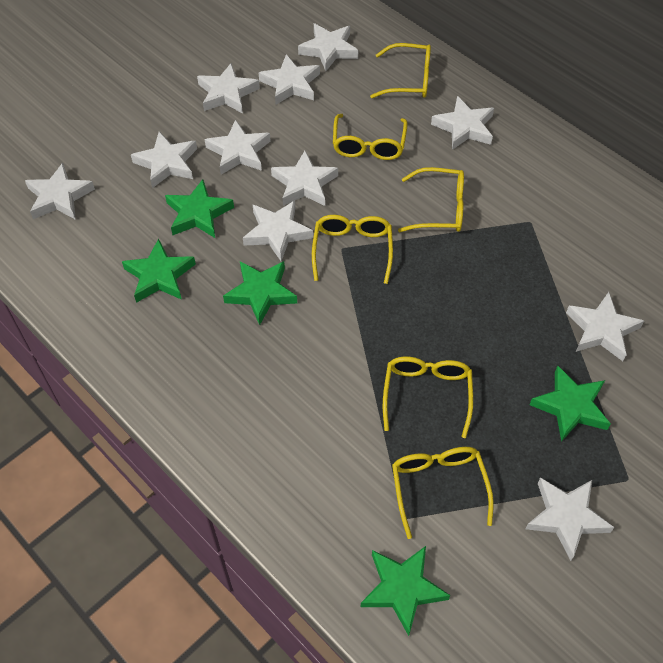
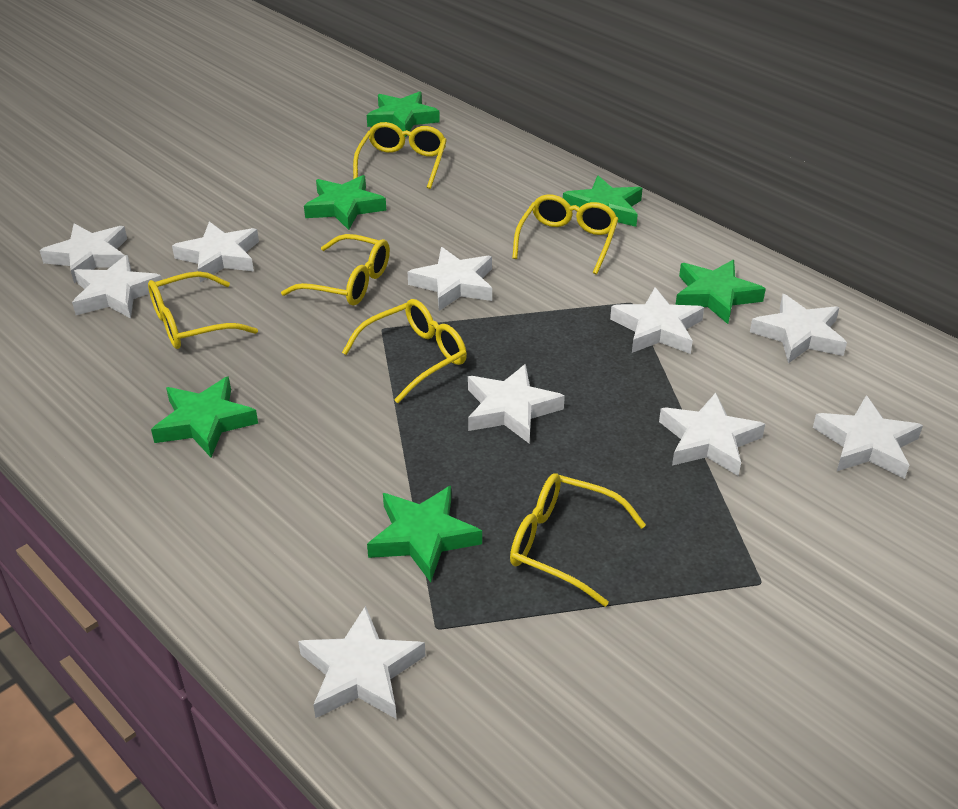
green star: [122,239,196,303] [165,179,234,238] [223,261,297,325] [360,546,450,636] [530,366,611,442] = 5 -> [151,376,258,457] [304,175,386,230] [367,91,440,137] [367,486,482,582] [563,176,643,227] [675,260,766,324] = 6
white star: [25,163,95,220] [131,132,197,188] [197,63,260,114] [204,119,271,175] [243,200,313,261] [259,54,320,105] [271,151,338,206] [298,23,358,71] [431,96,494,150] [525,478,615,561] [566,292,644,361] = 11 -> [40,224,127,283] [72,255,164,318] [172,221,259,282] [298,606,425,719] [408,247,492,311] [468,364,565,444] [610,287,704,354] [659,393,765,476] [750,294,847,364] [813,395,923,479] = 10

